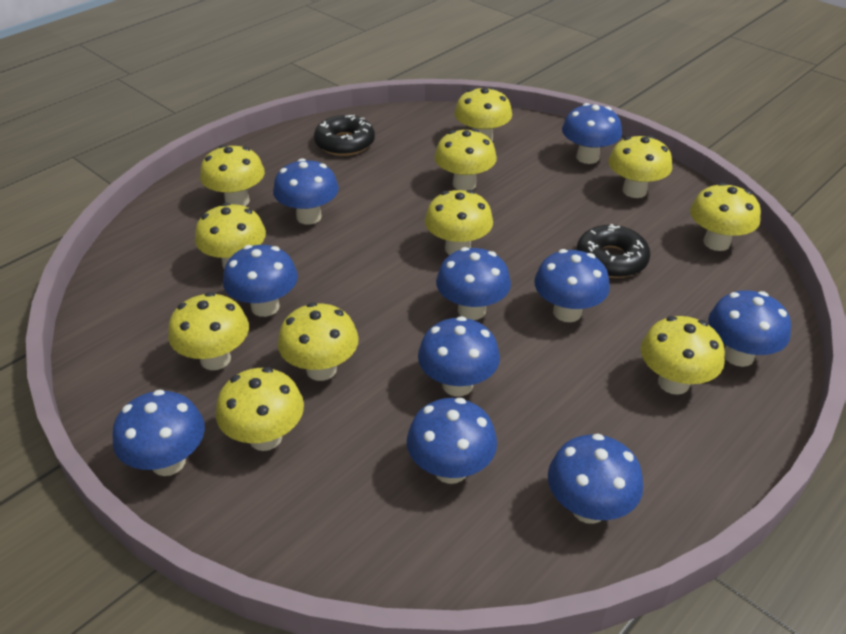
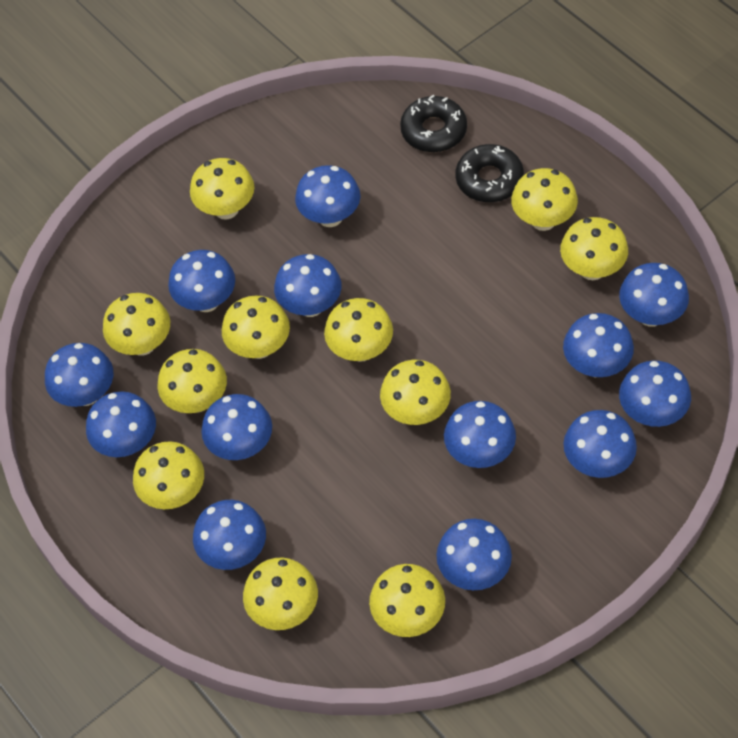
blue mushroom: [112,390,205,476] [223,245,298,317] [273,158,339,224] [407,398,497,484] [418,316,500,396] [436,247,511,320] [534,249,610,322] [548,434,643,524] [562,103,622,164] [708,290,791,367] = 10 -> [45,343,113,407] [86,391,156,457] [168,250,235,312] [193,500,266,570] [201,394,272,460] [274,254,341,317] [295,165,360,227] [436,519,512,590] [444,401,516,468] [563,313,634,377] [563,410,637,478] [619,263,689,327] [619,360,691,427] = 13

